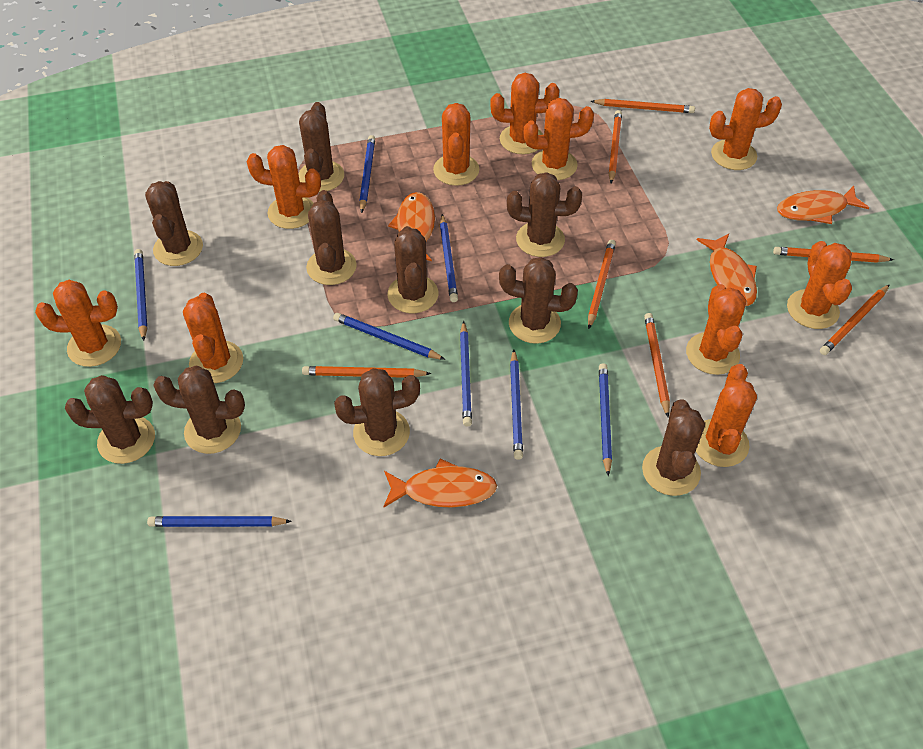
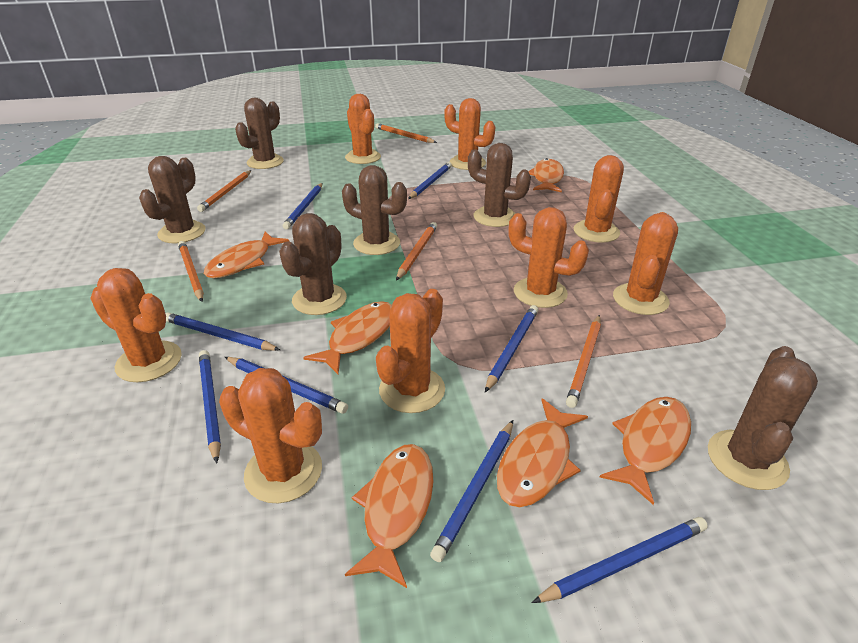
brown cactus: [65,375,155,464] [145,181,203,266] [153,366,245,454] [299,102,344,192] [306,190,357,285] [334,368,420,456] [387,226,438,313] [499,257,578,344] [507,172,582,257] [642,399,705,496] = 10 -> [139,156,206,243] [235,97,284,169] [279,213,347,315] [342,165,407,255] [468,143,531,227] [708,346,818,490] = 6
orange cactus: [35,280,121,367] [183,293,243,383] [247,145,321,229] [433,103,479,186] [490,73,559,154] [524,98,594,180] [686,284,746,375] [696,364,757,467] [709,88,782,170] [787,241,852,329] = 10 -> [90,268,182,382] [219,368,322,503] [345,94,381,164] [376,289,445,413] [444,98,495,170] [509,207,589,308] [574,155,624,243] [613,212,678,315] = 8
orange fish: [383,459,497,508] [388,192,435,261] [697,234,757,306] [777,186,869,224] = 4 -> [204,231,289,278] [303,301,392,374] [345,444,434,588] [497,398,588,507] [528,158,564,193] [600,397,691,505] = 6
orange pencil: [302,366,431,378] [588,240,616,329] [591,99,695,113] [608,110,622,183] [644,313,670,418] [773,247,894,263] [820,284,890,355] = 7 -> [178,241,204,302] [197,170,251,212] [375,123,437,143] [396,222,437,281] [566,315,601,408] = 5

